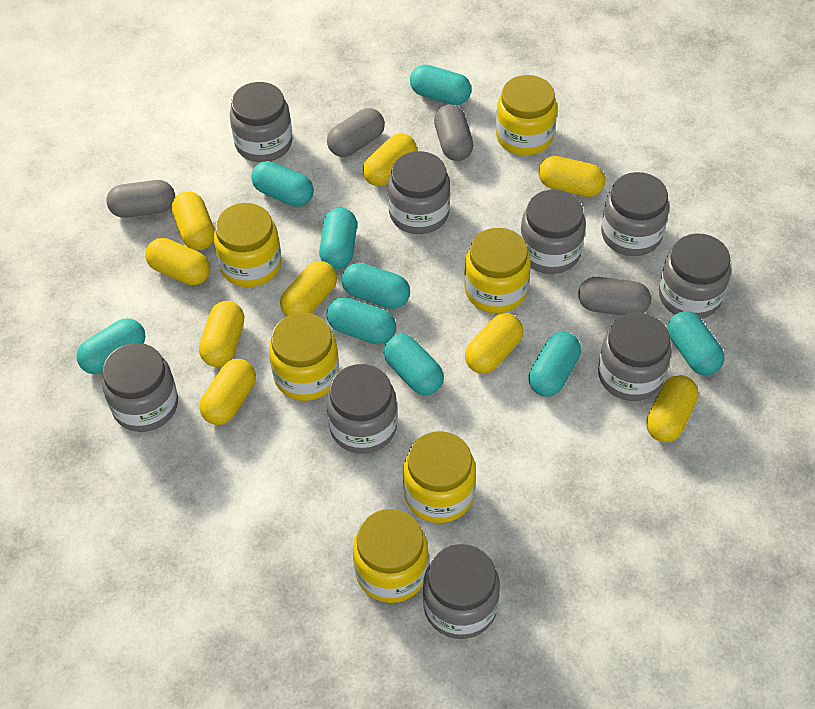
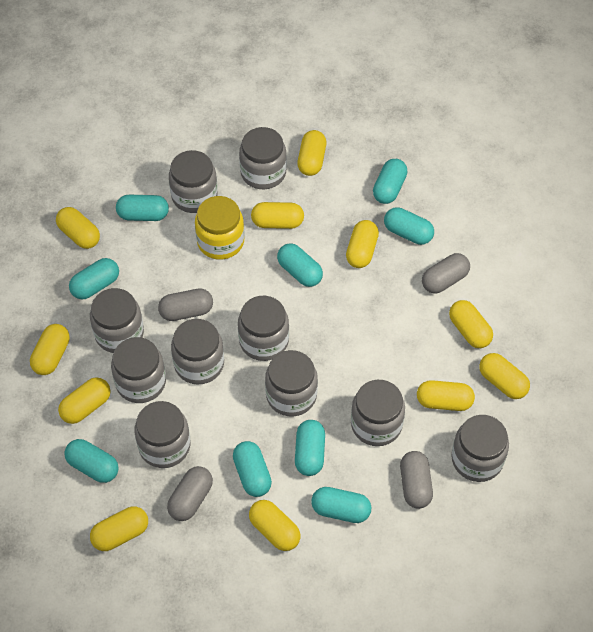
grey jar: [102,343,178,432] [230,82,293,162] [326,364,398,454] [388,151,450,234] [423,544,500,639] [520,190,586,274] [598,312,672,401] [601,172,669,256] [659,233,731,319] = 9 -> [90,288,144,353] [111,337,166,403] [135,401,190,468] [169,150,218,213] [171,319,224,384] [238,296,289,361] [239,127,287,189] [265,350,318,417] [351,380,405,446] [451,415,509,482] = 10
yellow capsule: [145,238,210,285] [172,191,215,250] [199,301,244,367] [200,359,256,425] [280,261,337,316] [363,133,417,187] [465,313,523,374] [539,156,605,197] [646,375,698,442] = 9 -> [30,324,69,375] [56,207,100,249] [58,377,110,424] [90,507,148,551] [249,500,300,551] [251,202,304,229] [297,130,326,176] [346,220,379,268] [417,380,475,411] [449,300,493,348] [479,353,530,399] = 11
yellow jar: [214,203,281,287] [269,313,339,401] [353,509,429,603] [403,431,476,523] [464,228,531,313] [496,75,557,155] = 6 -> [195,196,245,260] = 1

